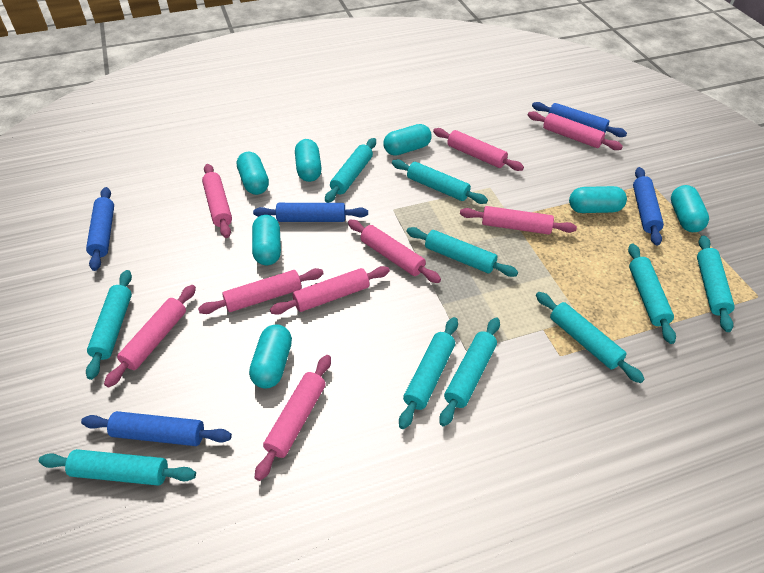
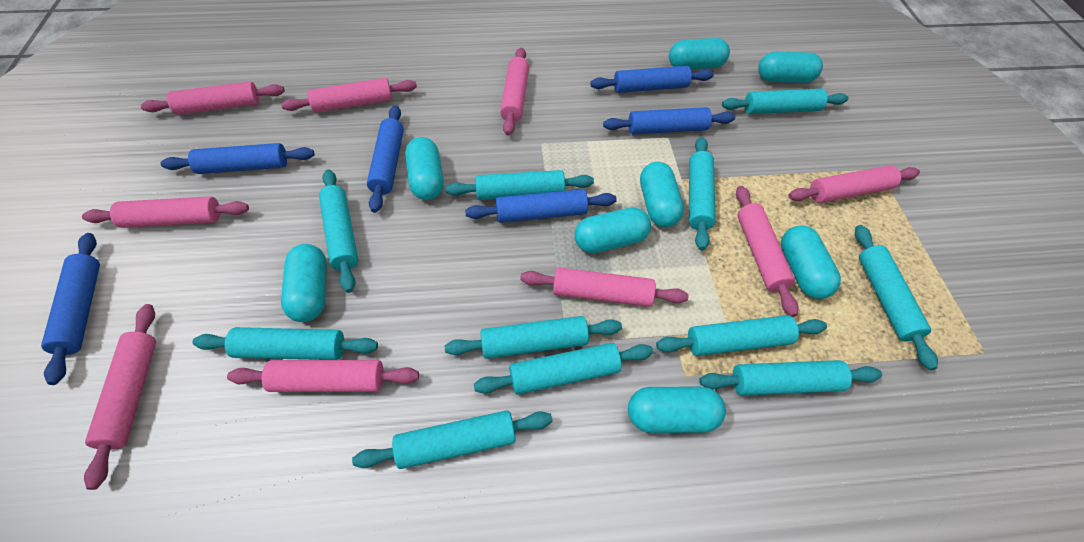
blue rolling pin: [81,411,232,446] [86,187,114,271] [253,203,368,222] [532,102,627,137] [633,167,664,246] = 5 -> [41,233,100,385] [161,143,314,174] [367,105,404,213] [465,189,617,223] [590,66,714,93] [603,107,735,134] = 6
turquoise capsule: [237,152,269,195] [249,324,292,389] [252,215,281,265] [295,139,322,182] [383,124,432,156] [569,186,627,213] [671,185,709,232] = 7 -> [281,244,327,322] [405,137,444,200] [574,207,651,253] [628,386,726,433] [640,162,684,227] [669,38,730,70] [758,51,823,83] [781,225,841,299] = 8
turquoise rolling pin: [39,449,196,486] [86,270,132,380] [325,138,376,203] [392,159,488,204] [399,317,458,429] [406,227,518,277] [439,317,500,427] [536,292,645,383] [628,244,676,344] [697,235,735,332] = 10 -> [192,327,378,360] [319,169,358,293] [352,410,552,469] [445,170,594,200] [445,316,622,359] [474,343,653,395] [656,315,827,356] [689,137,716,250] [699,360,882,396] [722,89,848,114] [855,225,938,370] = 11

